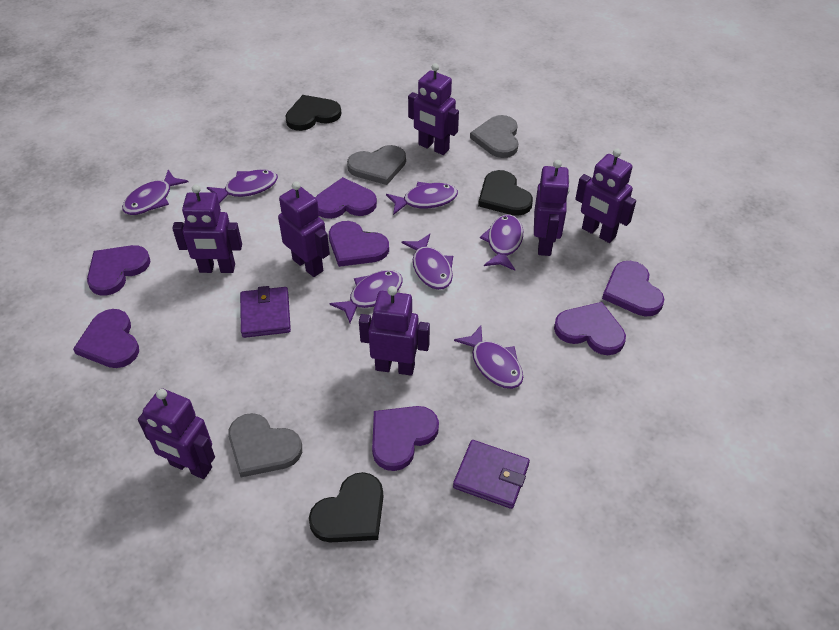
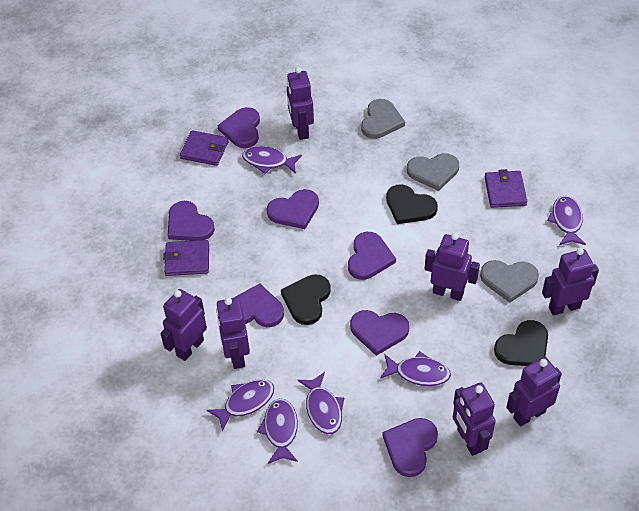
purple fish: [122,170,188,215] [207,169,278,203] [329,270,403,323] [386,182,458,215] [402,234,453,290] [454,325,523,389] [480,214,523,271] = 7 -> [207,379,274,432] [242,146,302,174] [257,398,298,464] [297,372,344,434] [380,351,451,386] [547,196,586,245] = 6
purple wallet: [240,286,291,338] [453,440,530,509] = 2 -> [163,240,209,276] [180,130,229,166] [485,169,527,208] = 3

